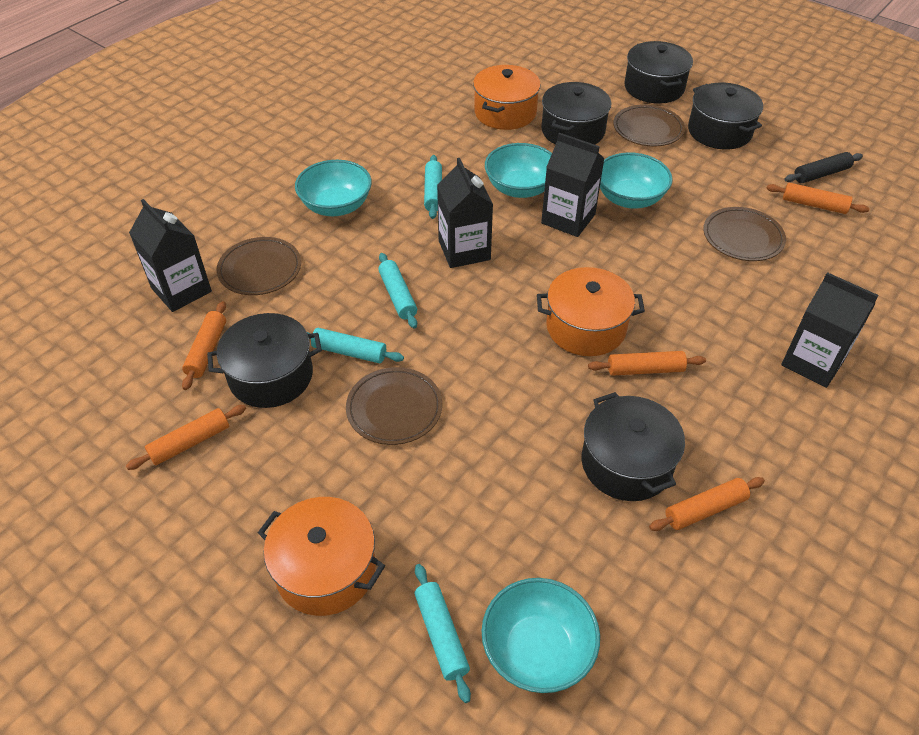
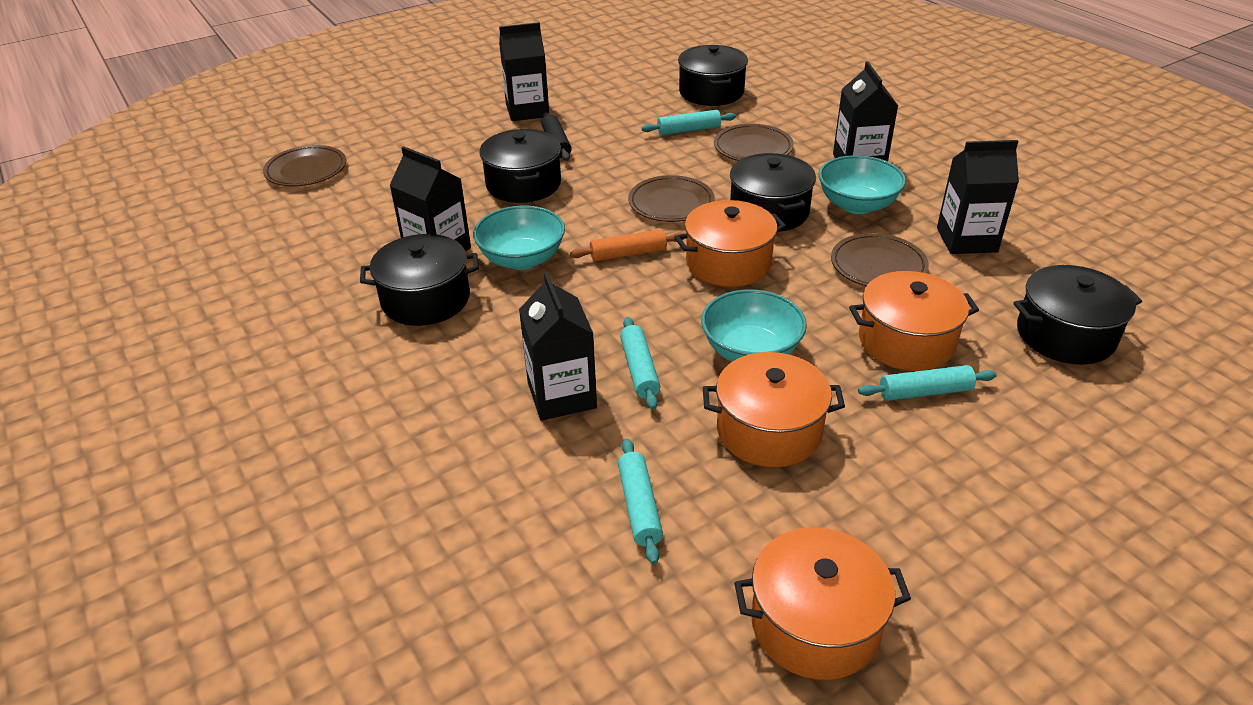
black carton: [129,199,212,312] [437,158,493,268] [541,133,604,237] [781,272,879,388] = 4 -> [389,146,471,251] [499,22,549,121] [519,272,597,421] [833,61,898,162] [937,140,1019,254] = 5
orange pot: [258,497,385,616] [473,65,541,130] [537,267,645,356] = 3 -> [674,200,786,287] [703,352,845,467] [734,528,911,680] [849,271,979,371] = 4
orange rolling pin: [126,405,246,470] [182,301,226,390] [588,351,706,376] [649,477,765,531] [766,183,869,214] = 5 -> [570,229,684,261] = 1
turquoise bowl: [295,160,372,216] [482,578,600,693] [485,143,552,198] [600,152,673,209] = 4 -> [473,206,565,270] [701,290,807,362] [818,155,906,214] = 3

